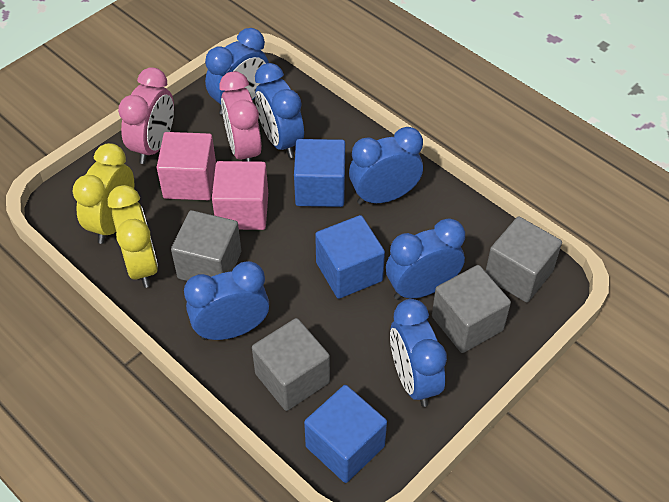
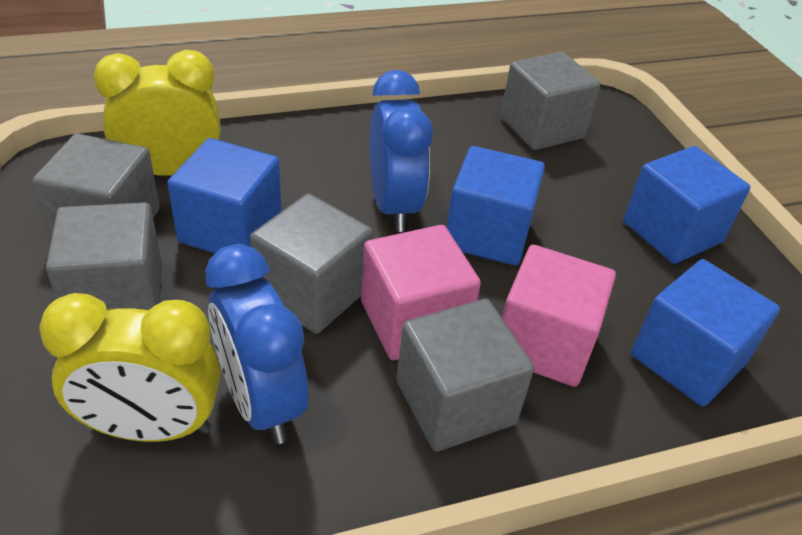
blue clock: [184,261,269,340] [205,28,269,115] [255,63,304,158] [349,127,423,205] [386,218,465,300] [390,299,447,407] = 6 -> [205,244,308,444] [370,70,433,232] = 2
blue cube: [294,139,345,207] [304,385,387,483] [315,215,385,299] = 3 -> [167,138,282,253] [446,146,545,266] [623,146,750,264] [631,259,780,406] = 4
grey cube: [171,210,241,281] [252,318,330,411] [432,265,511,353] [485,216,562,303] = 4 -> [32,134,160,238] [46,202,162,310] [250,193,373,334] [396,299,534,452] [500,52,600,150] = 5
pink clock: [118,67,174,164] [220,71,262,161] = 2 -> none = 0

